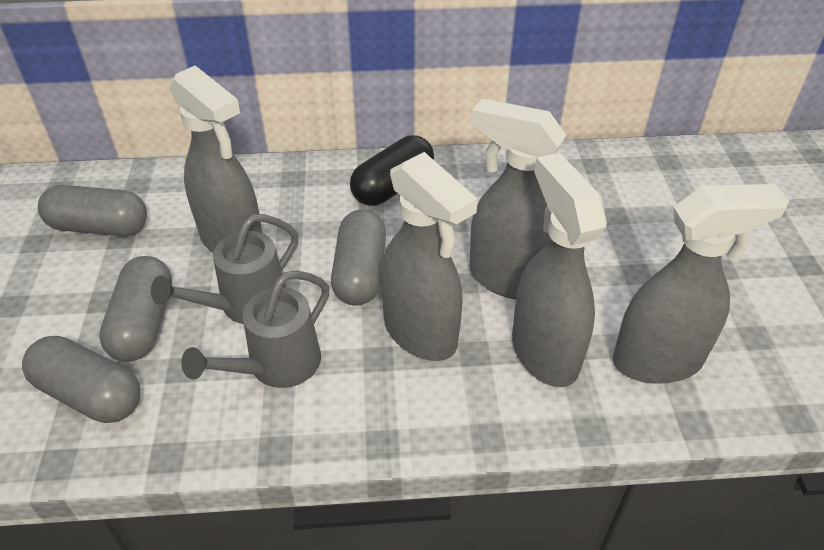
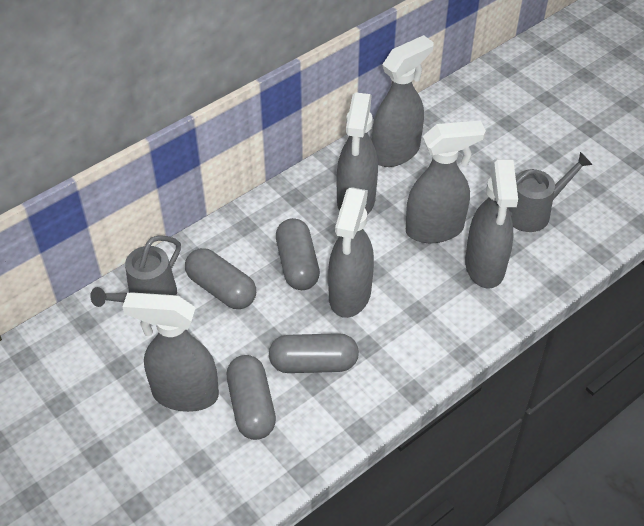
black capsule: [350,135,434,206] = 1 -> none = 0
grey spray bottle: [169,65,262,253] [381,152,478,361] [470,98,567,300] [512,153,607,387] [613,184,789,384] = 5 -> [123,292,219,412] [328,187,374,318] [337,92,378,215] [372,35,434,167] [406,120,486,243] [465,159,518,289] = 6

